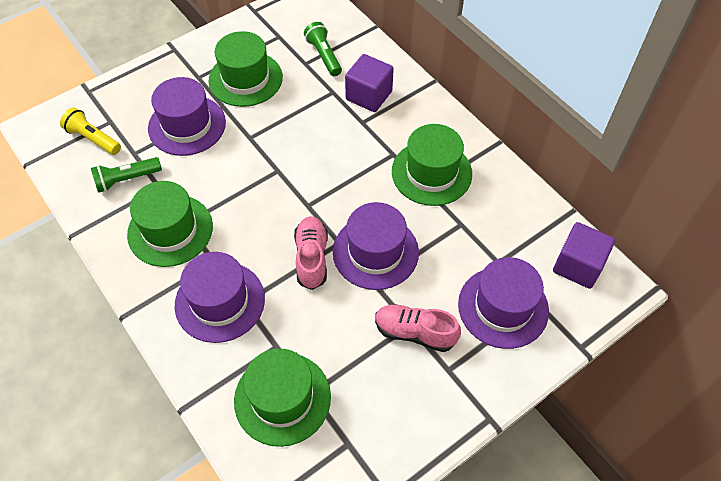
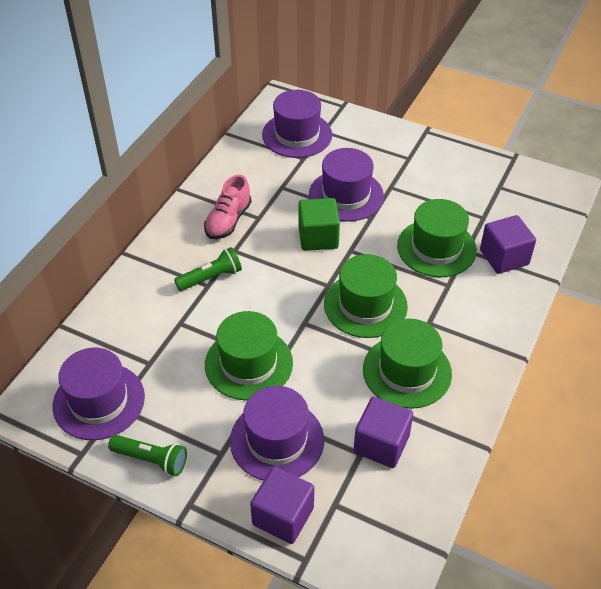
green cube: none = 0 -> [298,198,340,251] = 1
pink shoe: [294,216,328,290] [375,304,461,352] = 2 -> [204,175,252,239] = 1
purple cube: [345,54,394,112] [553,222,615,289] = 2 -> [250,467,314,544] [354,397,413,468] [480,215,536,274] = 3
yellow flashlight: [60,108,121,155] = 1 -> none = 0

